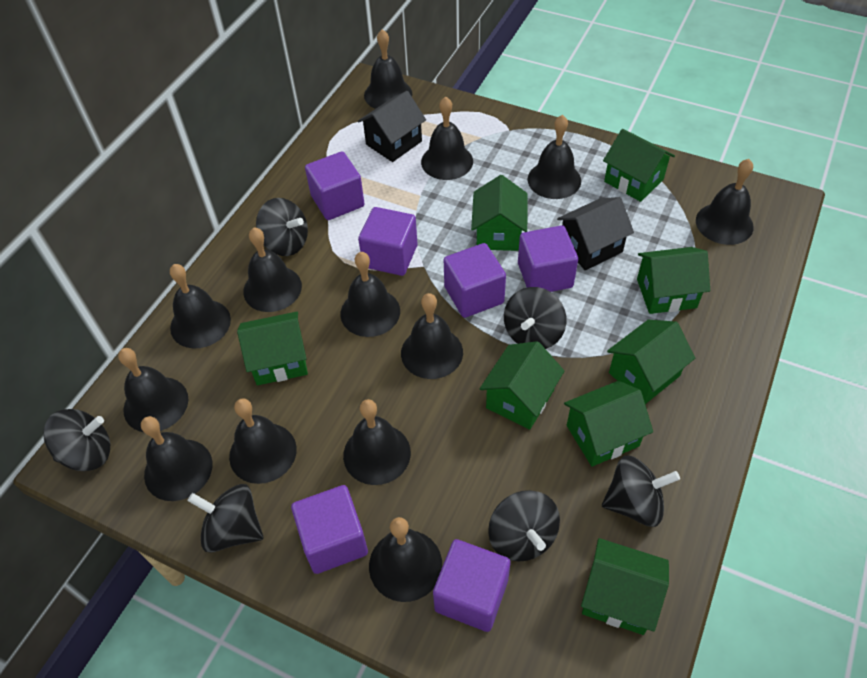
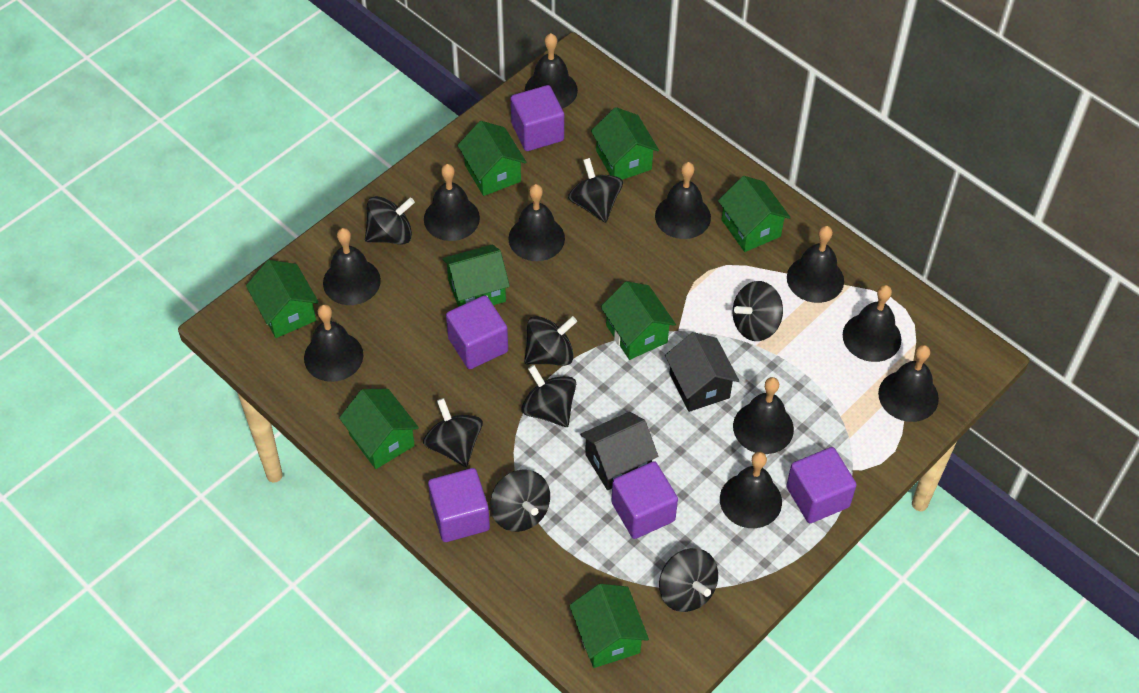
black bell: [118,348,188,432] [141,416,213,501] [170,264,231,348] [229,398,297,484] [243,228,302,312] [340,252,400,337] [343,399,411,485] [364,29,412,109] [369,517,442,602] [401,293,463,379] [421,97,473,180] [528,115,581,199] [696,159,754,245] = 13 -> [304,304,363,382] [323,228,381,305] [424,164,480,241] [508,184,565,261] [525,33,578,108] [655,162,711,239] [720,452,782,528] [733,377,794,454] [787,226,844,303] [843,285,901,362] [878,345,939,422] = 11
black spinning top: [43,409,110,471] [188,484,263,552] [256,198,308,256] [488,490,560,561] [504,287,566,349] [602,456,680,527] = 6 -> [365,196,415,244] [423,398,483,467] [490,469,550,532] [521,365,576,427] [524,316,577,366] [568,158,623,223] [659,548,718,612] [732,281,783,341] = 8
purple cube: [291,485,368,574] [305,151,365,220] [358,207,418,276] [433,539,510,632] [444,243,506,318] [518,225,578,292] = 6 -> [428,468,490,542] [446,295,508,369] [511,85,564,151] [611,461,678,539] [786,447,857,523] = 5

